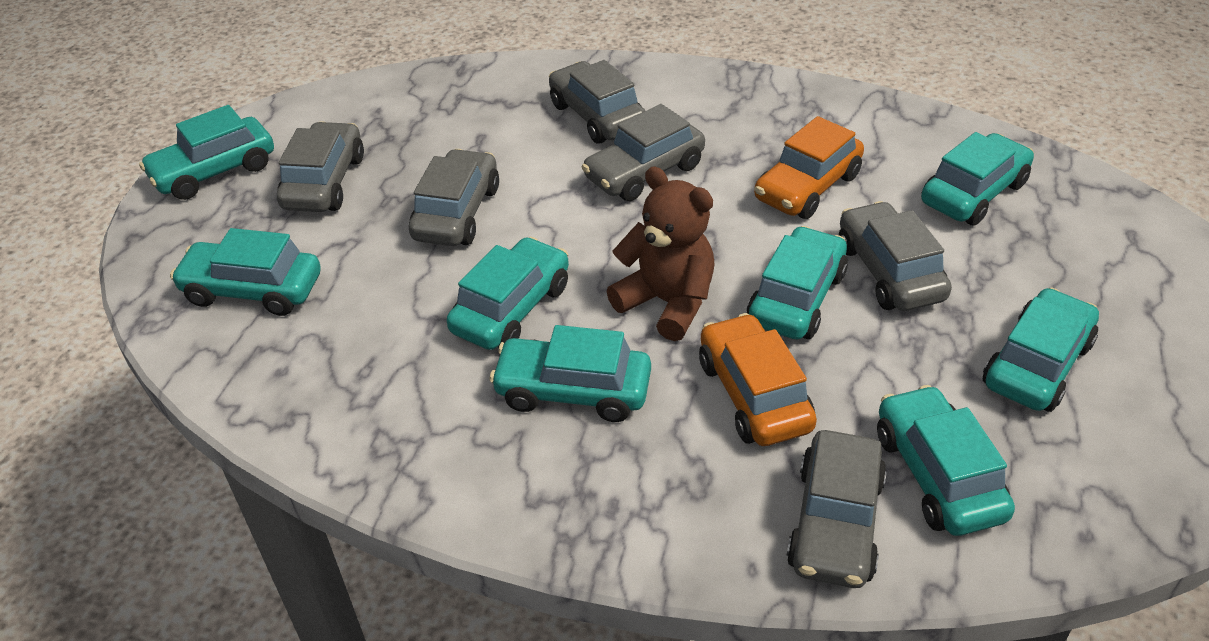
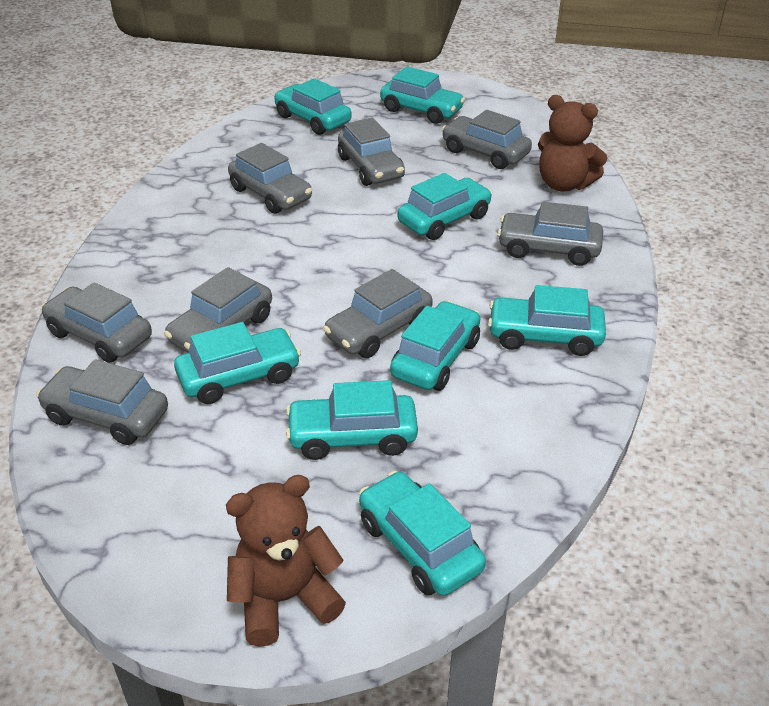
brown teddy bear: [607,167,714,341] = 1 -> [226,475,346,647] [538,95,607,191] = 2
grey car: [277,121,364,212] [409,149,499,246] [549,60,645,144] [582,104,705,201] [786,430,887,588] [839,201,952,311] = 6 -> [36,359,168,445] [41,282,152,363] [164,267,272,353] [228,143,312,214] [323,269,433,358] [338,118,405,186] [442,110,532,169] [497,202,603,266] = 8
orange car: [699,313,817,446] [754,116,864,219] = 2 -> none = 0

